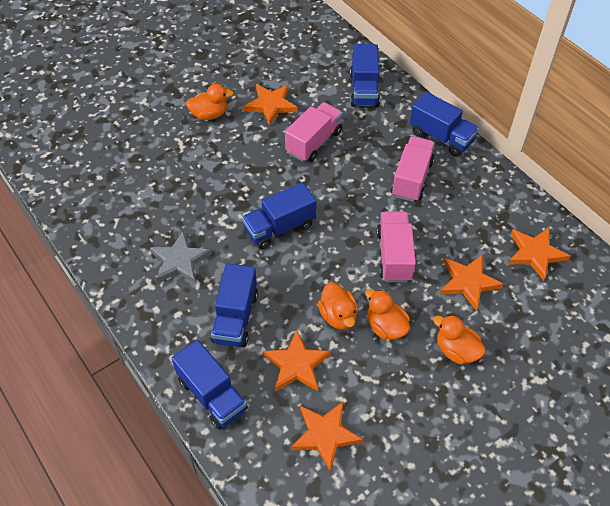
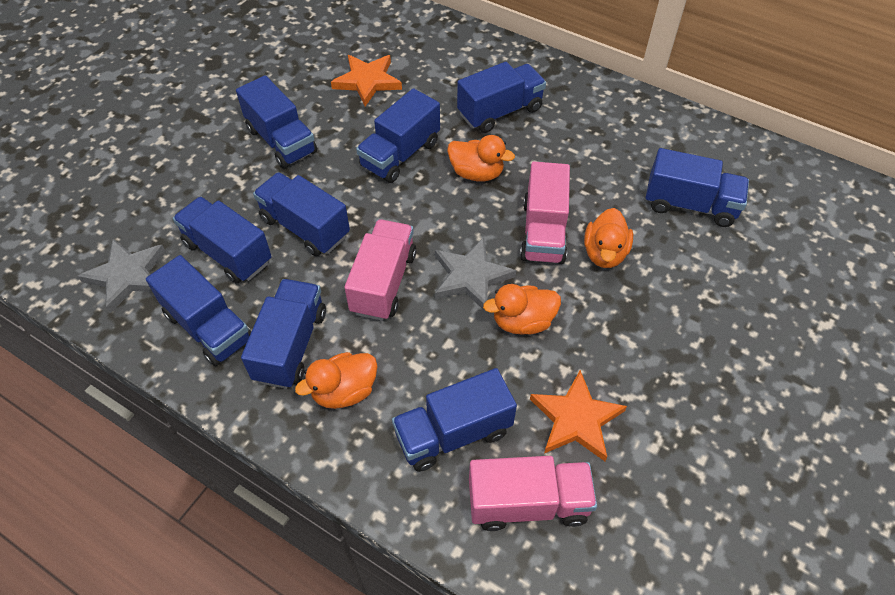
blue truck: [172,340,248,430] [211,263,258,347] [242,182,316,249] [350,44,380,107] [410,92,479,156] = 5 -> [146,255,251,366] [173,197,272,284] [236,75,317,169] [241,279,326,389] [253,172,350,256] [356,88,440,183] [392,368,517,472] [457,62,546,133] [646,148,749,227] = 9
grey star: [150,231,212,284] = 1 -> [78,239,165,313] [435,237,516,312] = 2
orange star: [244,84,298,125] [263,330,331,391] [291,402,363,471] [440,254,503,311] [508,228,570,281] = 5 -> [331,55,402,106] [530,370,627,461] = 2

